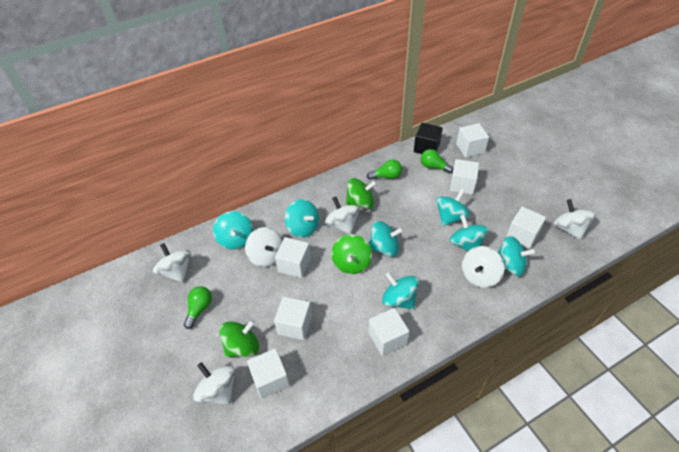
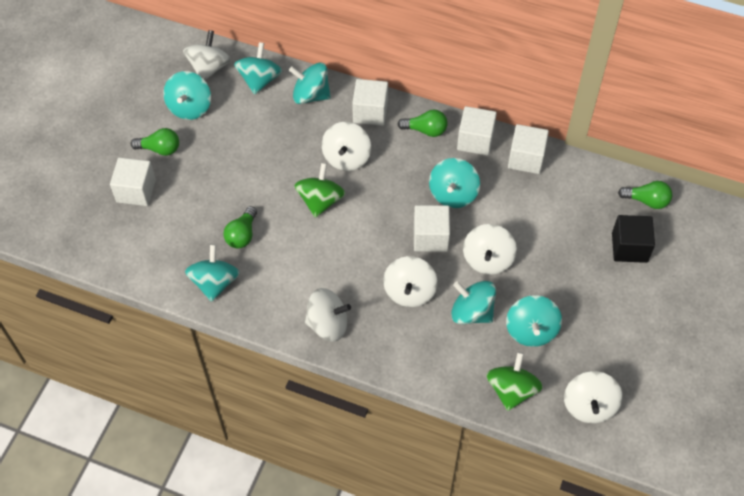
green light bulb: [184,286,212,329] [367,160,402,180] [421,149,453,174] = 3 -> [131,128,179,156] [223,206,257,249] [398,110,448,137] [618,181,672,209] = 4
green spinning top: [219,320,259,357] [331,234,372,274] [346,178,377,209] = 3 -> [294,163,346,218] [486,352,543,411] = 2
white cube: [247,348,290,399] [274,297,312,340] [275,237,311,278] [369,308,409,356] [450,159,479,195] [456,123,489,158] [506,207,546,249] = 7 -> [110,157,156,206] [352,79,388,126] [414,205,450,252] [457,106,497,155] [508,124,549,174] = 5

